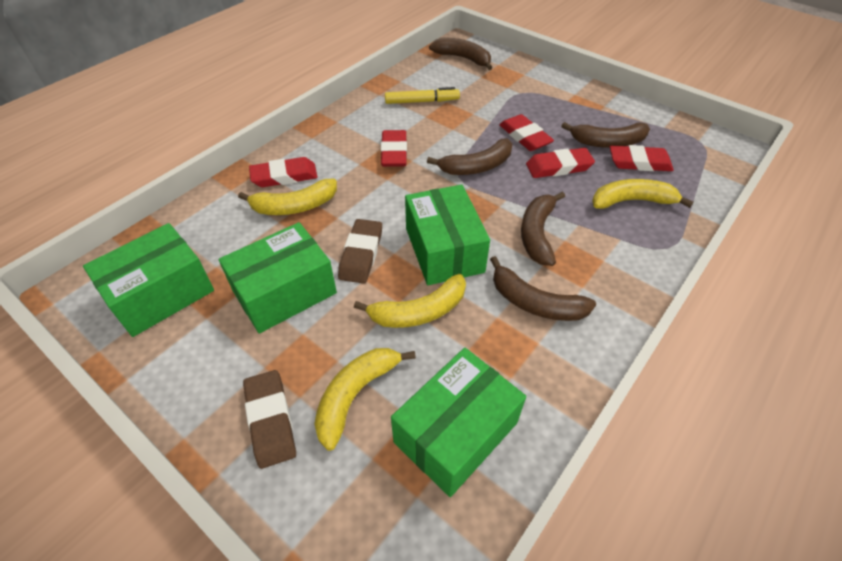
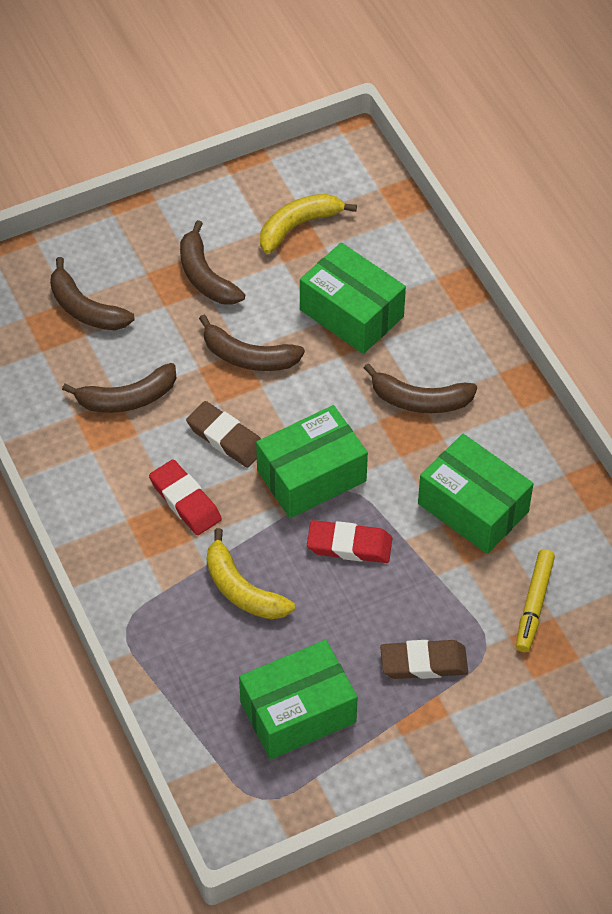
red eraser: [249,157,318,187] [381,130,407,167] [499,114,554,151] [526,148,595,178] [610,145,674,171] = 5 -> [149,459,222,535] [307,520,392,563] = 2
yellow banana: [238,179,337,215] [314,348,416,451] [354,274,466,328] [592,179,693,209] = 4 -> [206,528,295,619] [260,194,357,254] = 2

